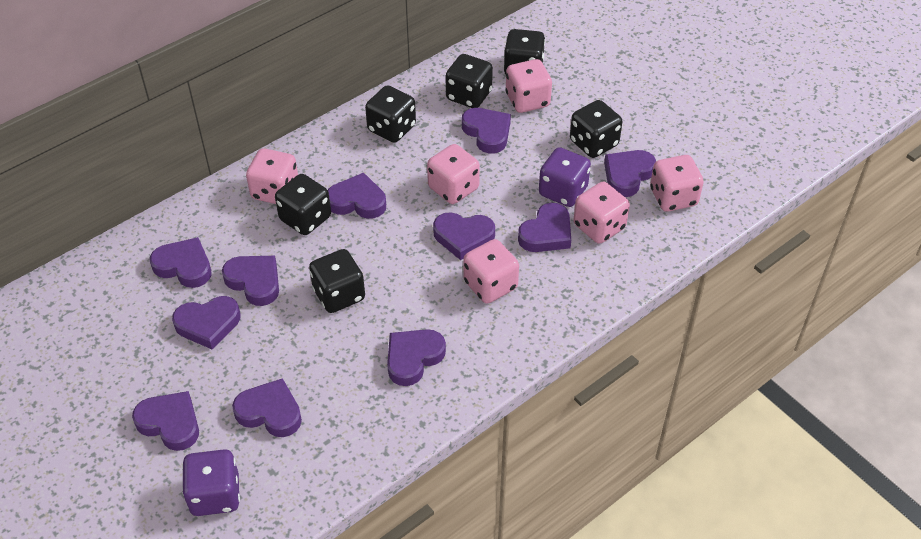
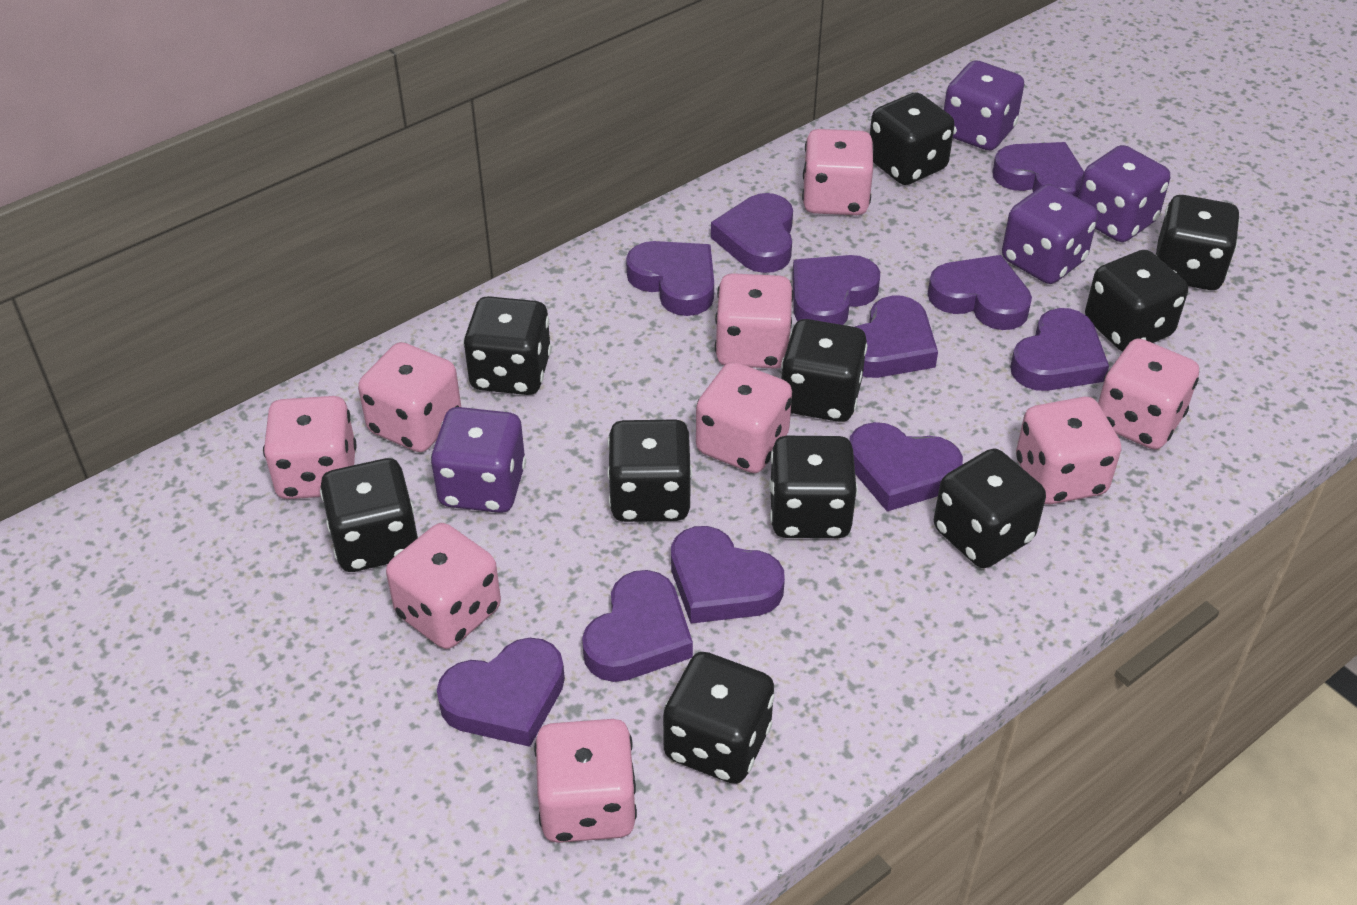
black dice: [275,174,331,235] [309,249,365,313] [365,85,416,143] [446,54,493,108] [503,29,545,75] [570,100,622,158] = 6 -> [320,458,418,572] [463,296,551,395] [607,419,692,522] [663,652,774,784] [769,436,858,538] [781,319,867,422] [870,92,955,185] [934,448,1046,568] [1085,250,1188,352] [1156,195,1240,290] = 10
pink dice: [246,148,298,204] [427,144,480,204] [463,239,519,304] [506,59,552,113] [573,182,630,244] [650,155,704,212] = 6 -> [263,396,356,499] [358,342,461,452] [386,523,501,649] [534,719,637,843] [696,362,792,473] [715,273,793,369] [802,129,874,215] [1016,397,1121,504] [1098,339,1199,450] = 9
purple dice: [182,449,240,516] [539,147,591,207] = 2 -> [431,407,526,513] [944,60,1024,151] [1002,184,1098,284] [1078,145,1170,242] = 4

